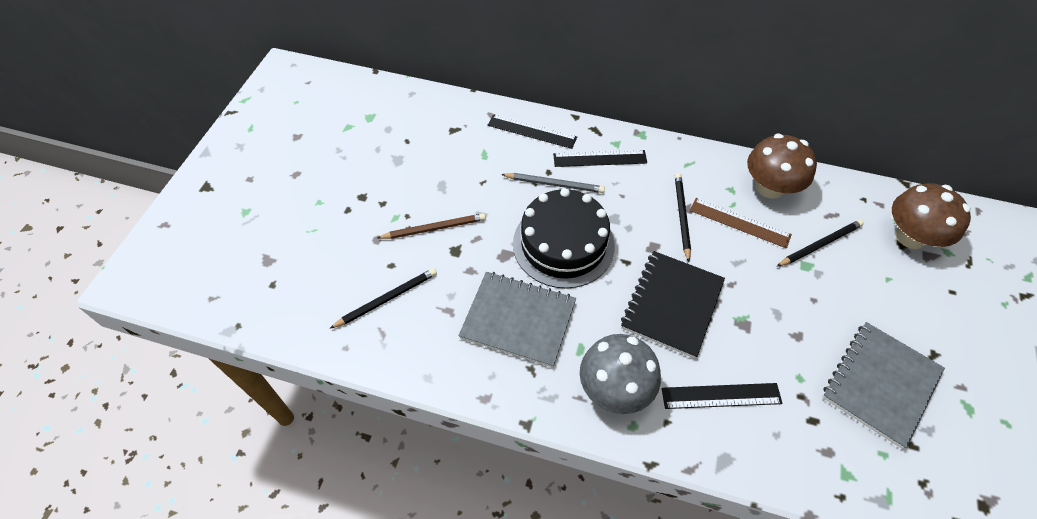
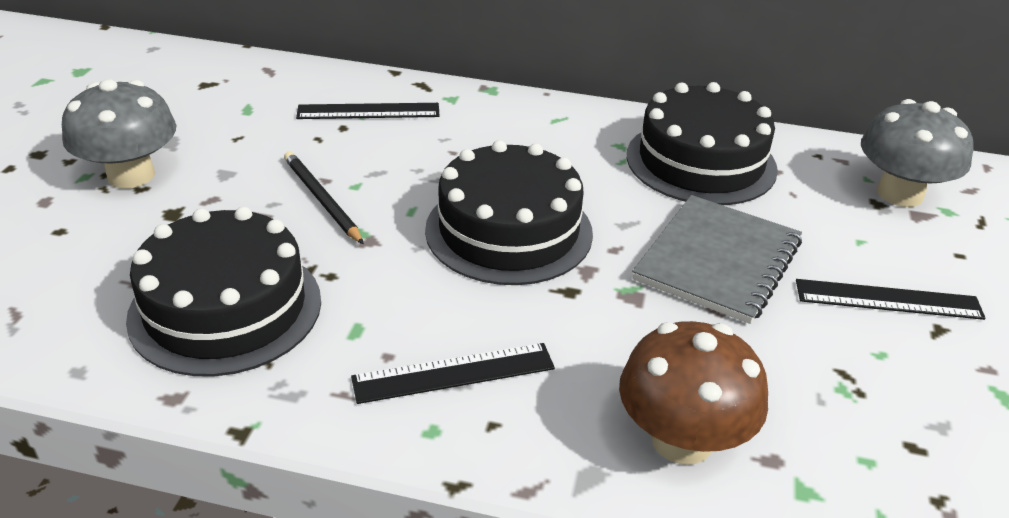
black cake: [513,188,615,288] = 1 -> [126,206,321,376] [425,140,593,285] [627,82,778,205] = 3
black notebook: [621,251,725,358] = 1 -> none = 0
black pencil: [329,268,437,329] [675,173,691,262] [776,220,864,267] = 3 -> [284,152,364,244] = 1
brown mushroom: [747,134,817,199] [892,183,971,249] = 2 -> [619,321,768,465] = 1
brown pencil: [377,213,486,239] = 1 -> none = 0
brown ruler: [690,198,792,248] = 1 -> none = 0
grey mushroom: [580,334,661,414] = 1 -> [62,79,176,188] [861,99,974,207] = 2
grey notebook: [458,272,576,368] [822,322,945,449] = 2 -> [632,195,802,324] = 1
grey pencil: [501,173,605,193] = 1 -> none = 0

